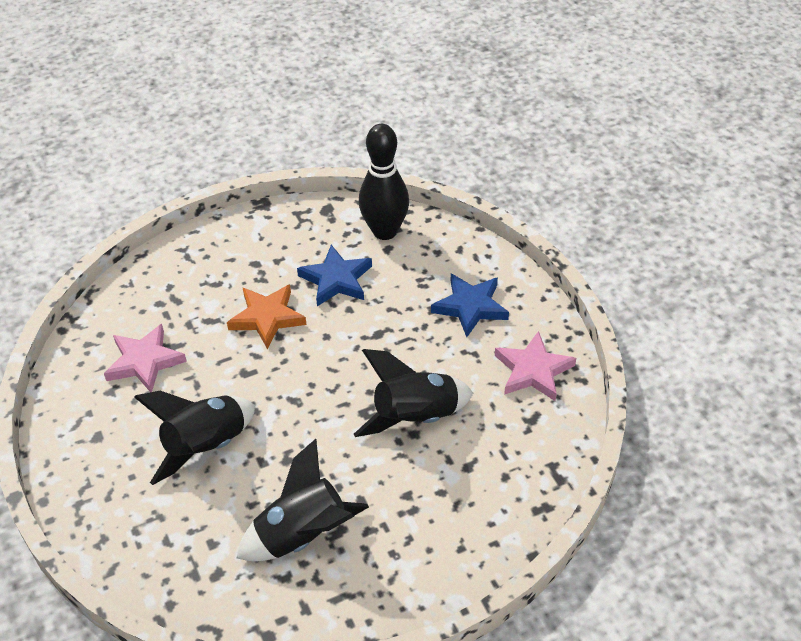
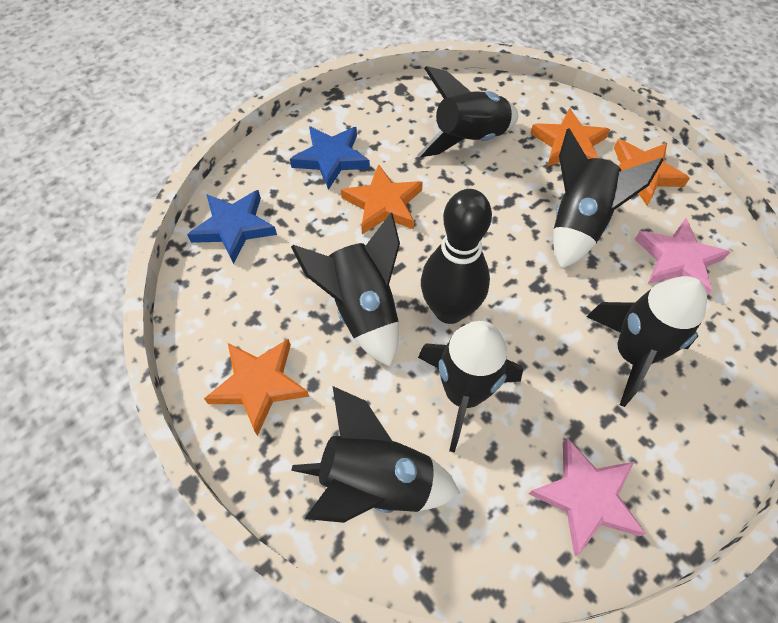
black rocket: [134,391,255,485] [237,439,369,562] [354,349,473,437] = 3 -> [291,213,400,367] [291,386,460,523] [418,66,518,158] [418,321,523,453] [553,128,663,269] [586,276,707,407] = 6
orange star: [227,285,306,349] = 1 -> [204,339,309,436] [341,164,423,234] [530,108,610,167] [614,139,690,205] = 4

